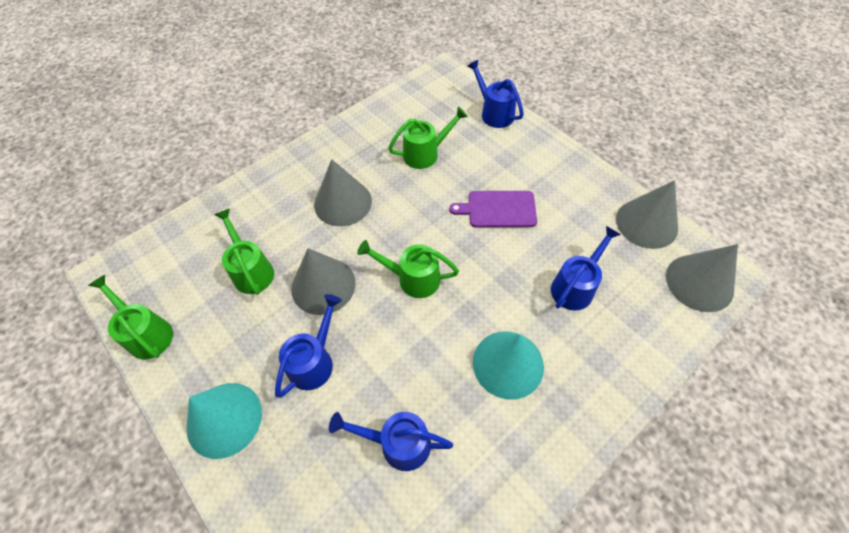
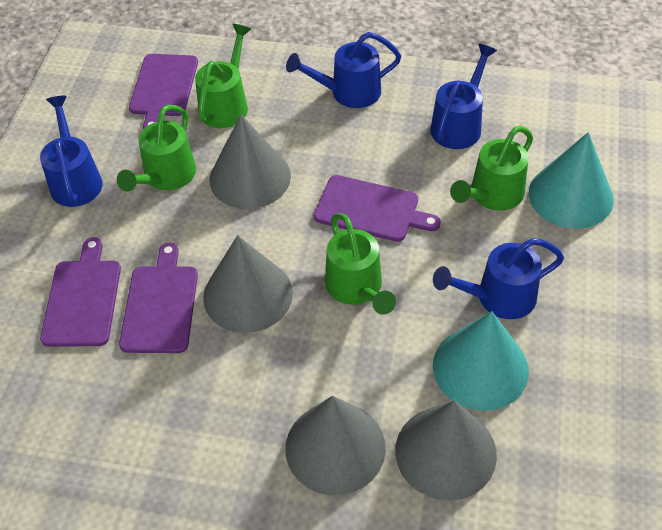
purple cutting board: [449,191,537,227] = 1 -> [40,237,121,347] [119,242,198,353] [129,54,198,129] [314,175,441,242] = 4

